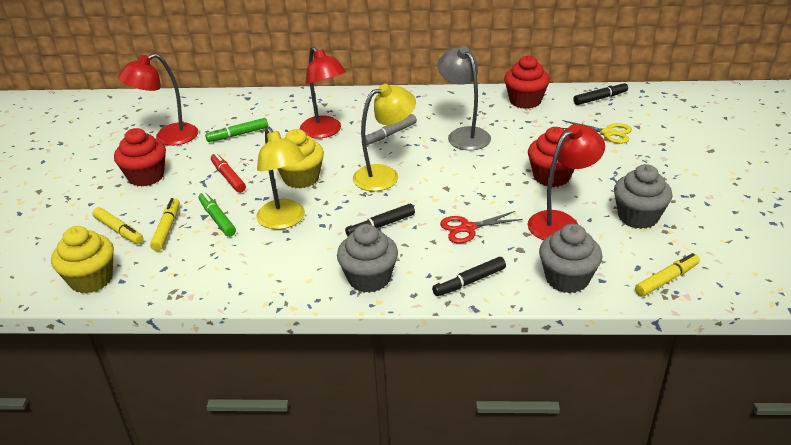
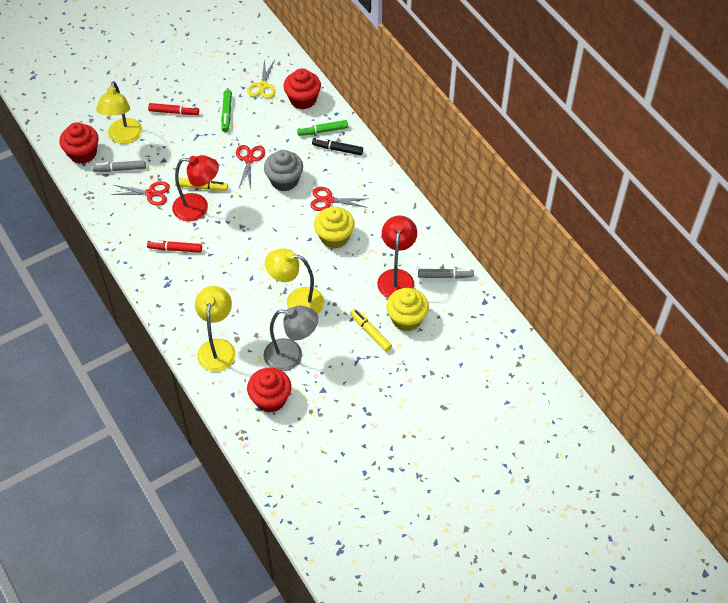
black marker: [345,204,415,236] [432,257,506,296] [573,82,628,105] = 3 -> [312,138,363,155] = 1
grey cupcake: [337,224,398,293] [539,224,602,293] [614,164,672,229] = 3 -> [264,150,303,191] = 1
grey marker: [366,114,417,145] = 1 -> [93,160,146,172] [418,268,474,279] = 2
red lamp: [118,53,198,146] [300,46,346,138] [527,124,605,240] = 3 -> [172,155,219,221] [377,216,417,298] = 2
red marker: [211,153,246,193] = 1 -> [147,240,202,253] [148,103,199,115] = 2
red scissors: [440,211,523,243] = 1 -> [111,181,170,206] [236,145,265,188] [310,187,369,211] = 3
yellow lamp: [256,126,305,229] [353,84,416,191] = 2 -> [96,81,142,144] [195,286,236,372] [265,248,324,314] = 3
yellow marker: [93,207,144,244] [150,198,180,251] [635,253,700,297] = 3 -> [175,178,228,191] [350,309,392,352] = 2

